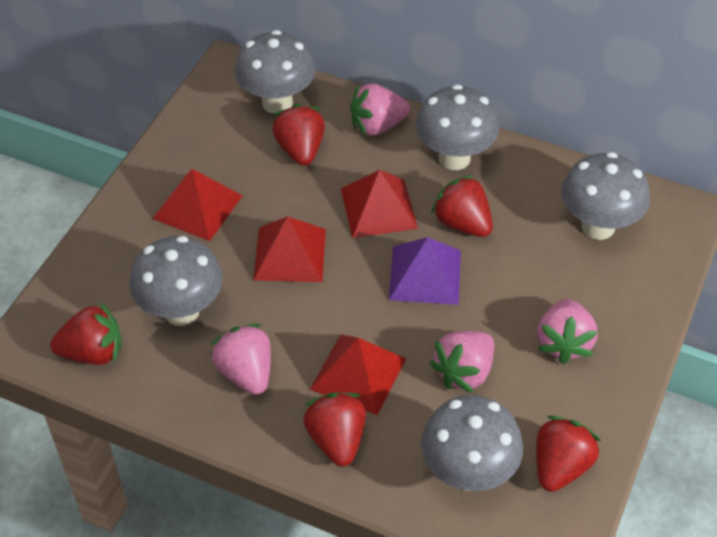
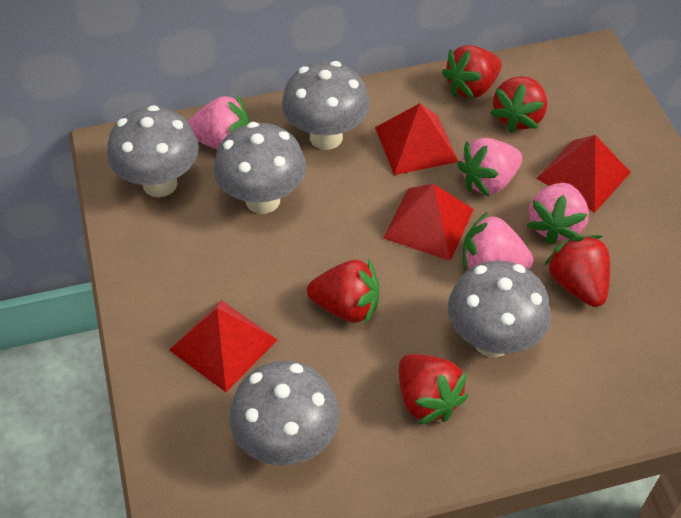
purple pyramid: [389,237,461,305] = 1 -> none = 0

